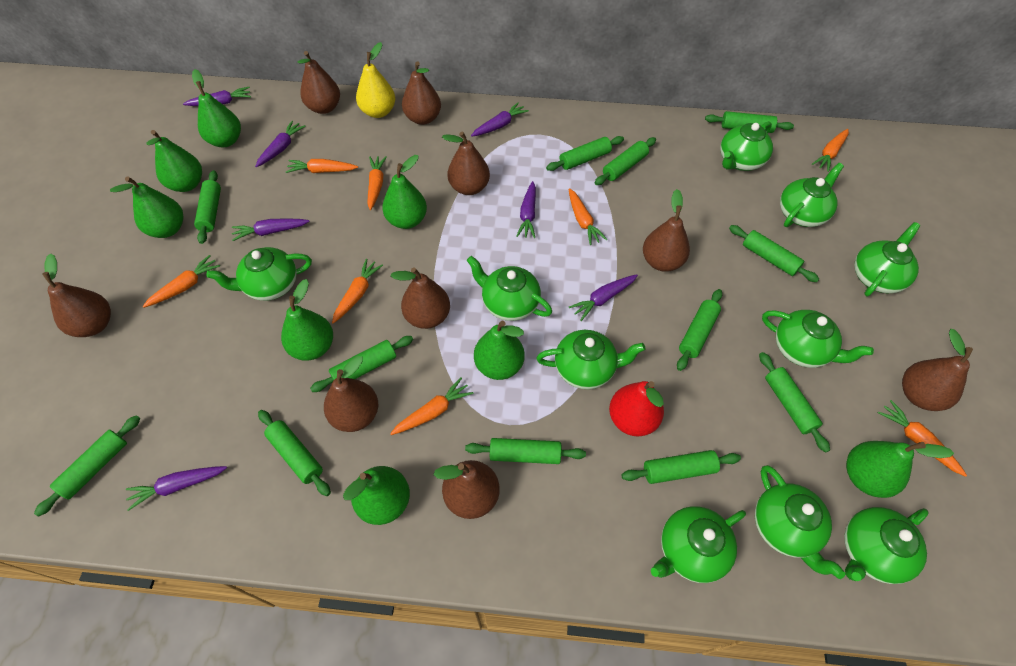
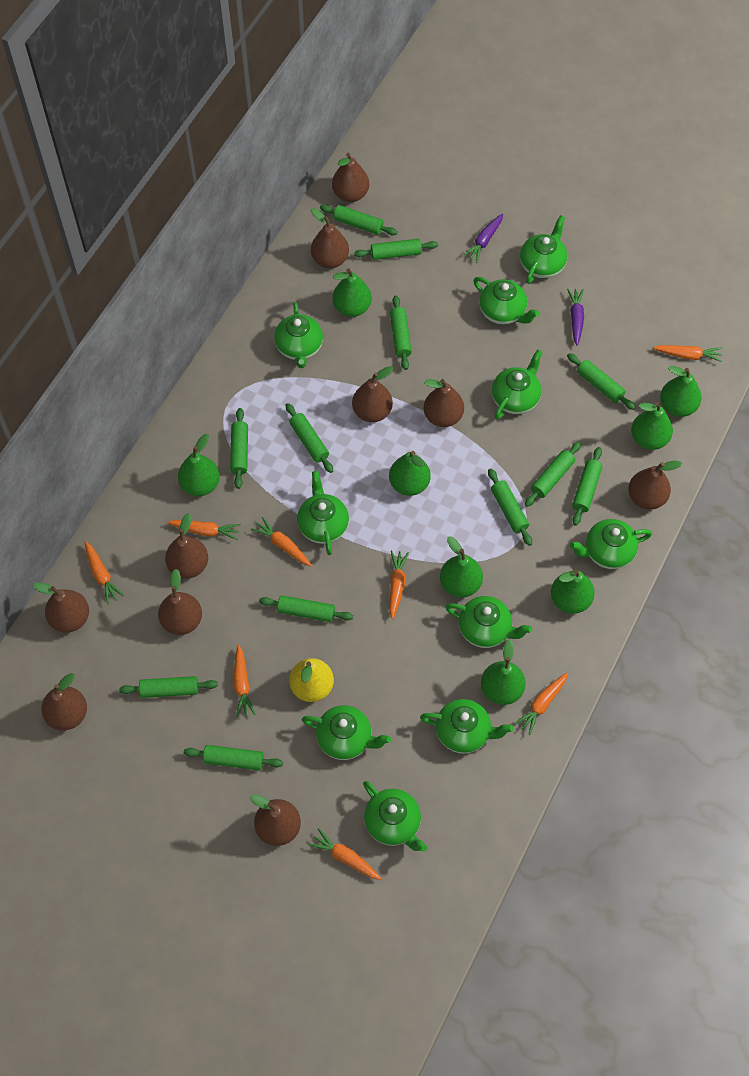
brown pear: [42,253,111,337] [298,51,340,114] [324,356,378,432] [391,267,450,329] [402,61,441,125] [433,460,500,519] [442,131,490,195] [643,189,690,272] [902,329,973,411] = 9 -> [33,582,89,633] [41,673,87,730] [158,569,202,635] [165,513,208,579] [250,794,301,846] [311,208,349,268] [332,153,369,202] [352,366,393,422] [424,379,464,427] [628,461,682,510] = 10
purple carrot: [126,466,227,511] [183,87,251,106] [232,218,310,241] [255,121,306,167] [471,102,529,137] [516,181,536,238] [569,274,638,321] = 7 -> [463,213,503,263] [567,289,584,346] = 2
red pear: [609,381,664,436] = 1 -> none = 0

